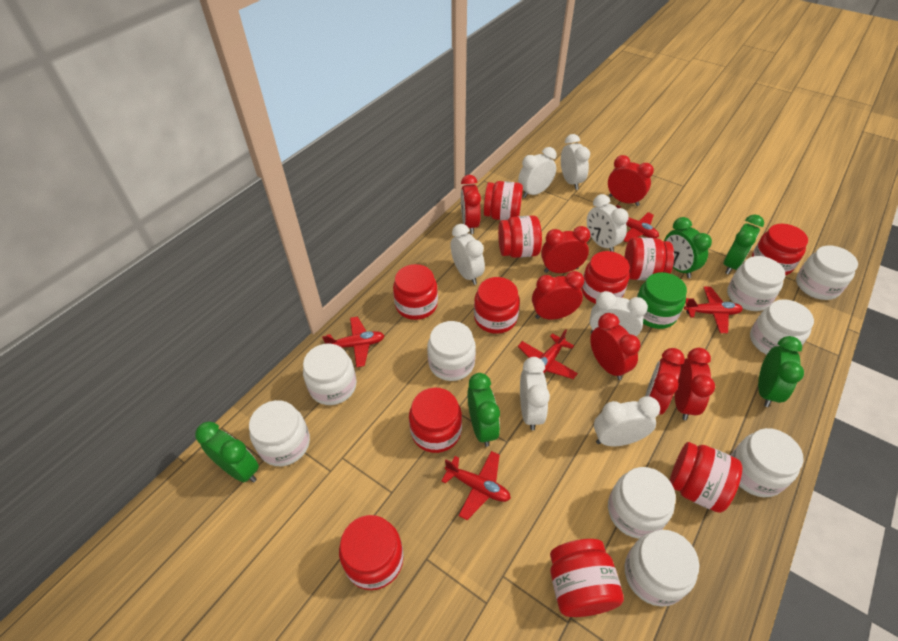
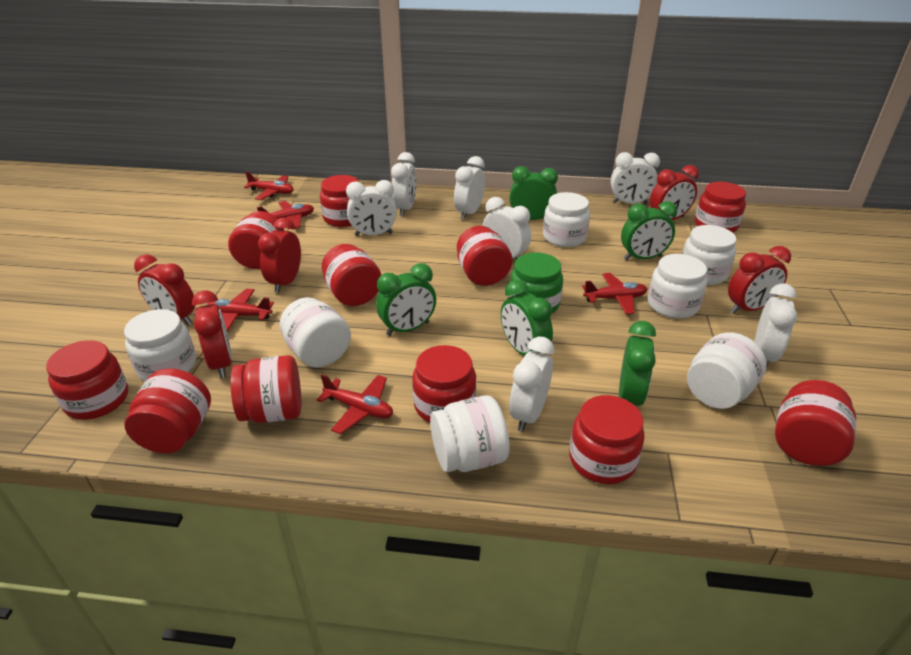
red clock: [461,175,481,234] [532,271,584,320] [541,226,591,273] [590,313,641,380] [608,155,654,206] [645,348,685,414] [674,348,715,420] = 7 -> [134,254,195,326] [192,290,232,378] [258,218,301,293] [650,165,699,220] [728,246,791,313] = 5
white jar: [249,400,310,466] [303,344,357,405] [427,321,476,381] [608,467,676,539] [624,530,699,607] [727,256,785,311] [731,428,804,497] [750,299,814,355] [796,245,858,300] = 9 -> [124,309,196,381] [280,297,351,368] [430,395,510,472] [543,192,590,247] [648,254,707,319] [682,225,737,285] [687,332,766,409] = 7

